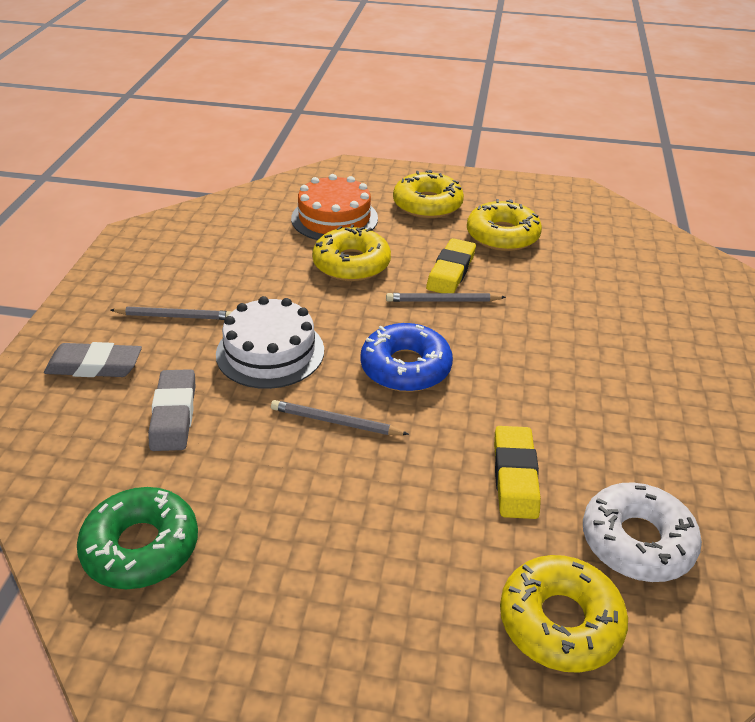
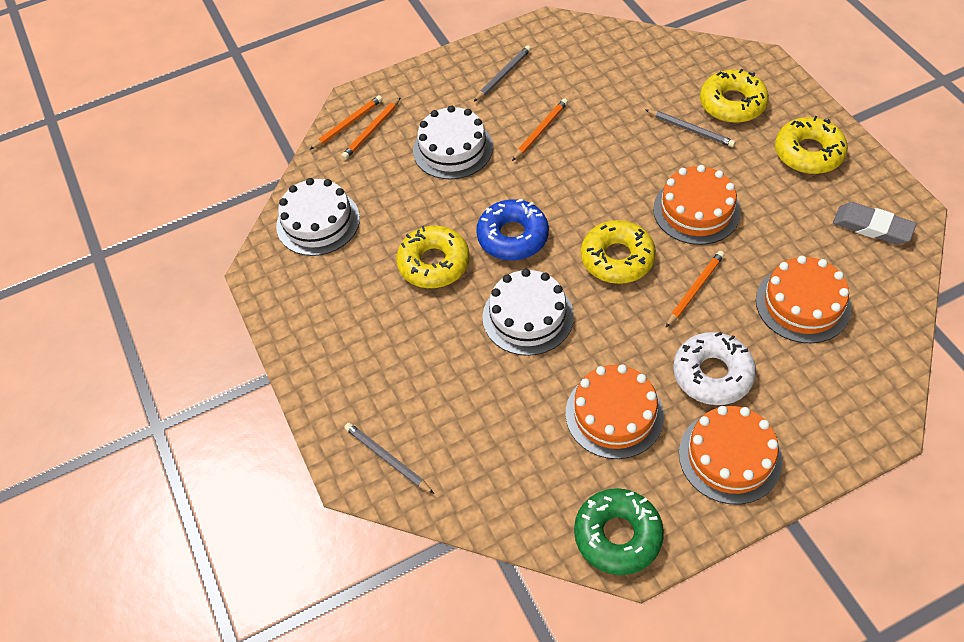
grey eraser: [44,342,142,377] [148,369,195,451] = 2 -> [833,202,917,245] = 1
orange cake: [291,174,378,240] = 1 -> [566,364,664,459] [653,165,741,245] [679,406,782,504] [756,256,851,343] = 4
orange pencil: none = 0 -> [309,95,383,150] [341,97,401,160] [512,98,568,161] [666,251,725,327] = 4
white cake: [216,296,324,389] = 1 -> [276,178,360,256] [413,106,493,180] [482,269,574,356] = 3
yellow eraser: [426,238,476,293] [494,426,541,519] = 2 -> none = 0

